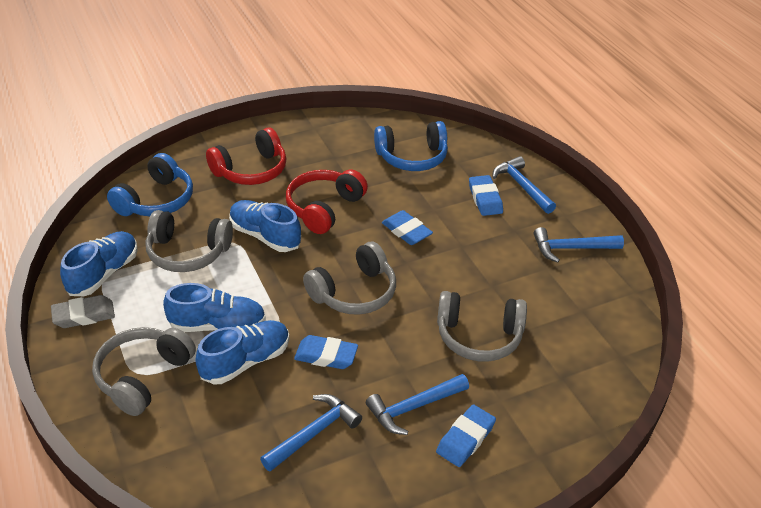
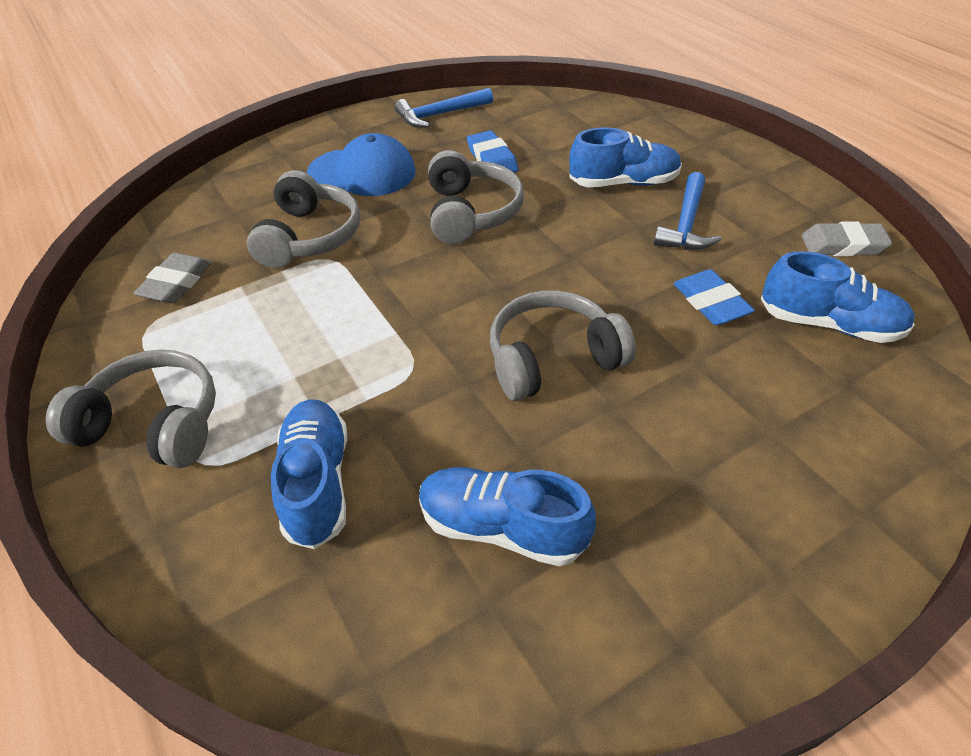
blue cap: none = 0 -> [307,133,416,196] = 1
blue eraser: [294,335,358,369] [382,210,433,245] [436,405,496,467] [469,175,503,216] = 4 -> [467,130,518,173] [674,270,755,325] = 2
blue hammer: [260,394,362,472] [366,374,469,435] [492,156,556,214] [534,227,624,263] = 4 -> [395,88,493,128] [654,172,721,250] = 2
blue headphones: [107,153,193,216] [374,121,448,171] = 2 -> none = 0
grey eraser: [51,295,115,328] = 1 -> [134,253,211,303] [802,221,892,256] = 2
red headphones: [206,127,287,185] [286,170,368,234] = 2 -> none = 0

